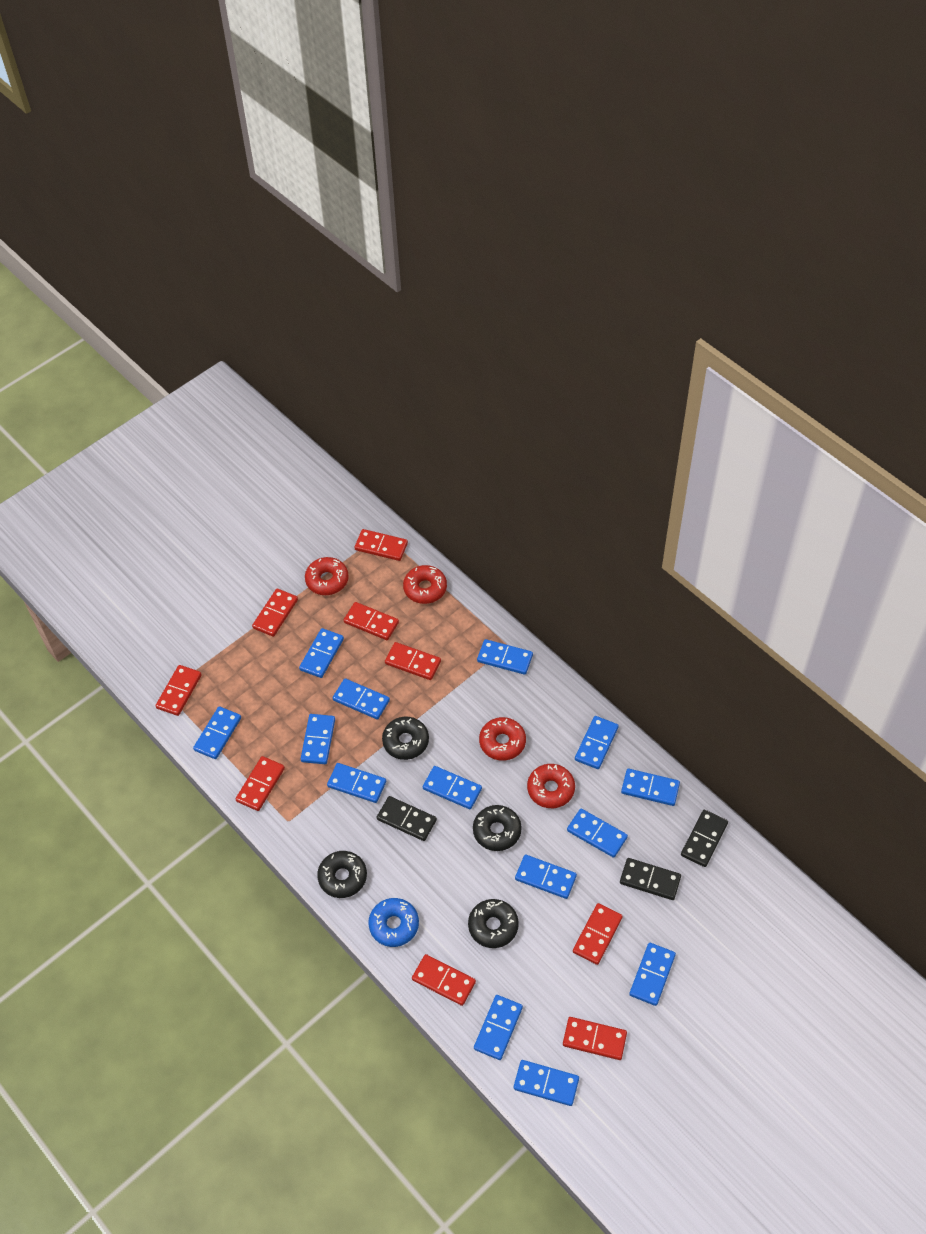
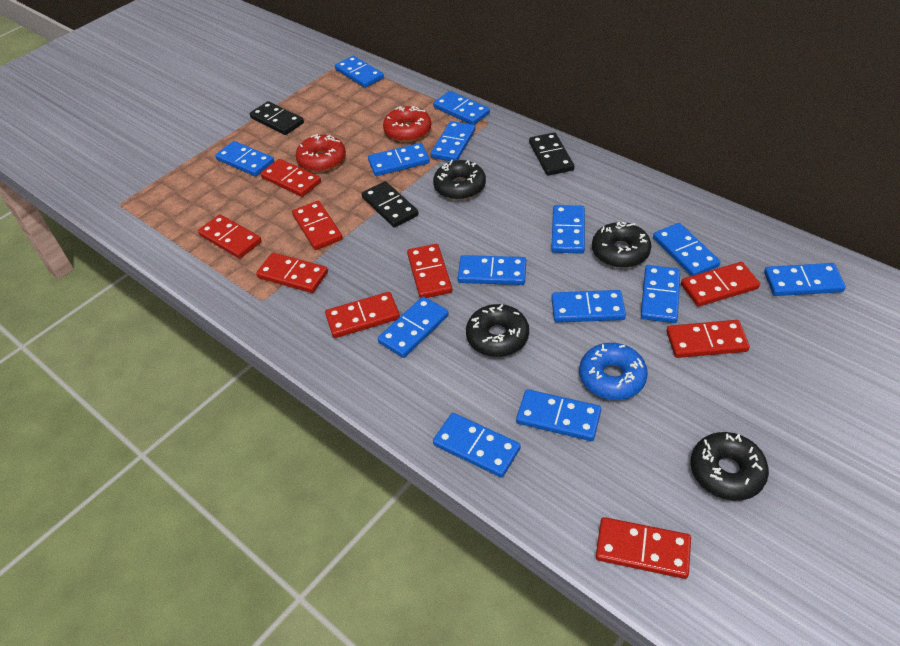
red donut: [305,557,349,595] [403,565,447,604] [479,717,526,760] [527,764,575,808] = 4 -> [295,134,346,172] [383,106,431,142] = 2

